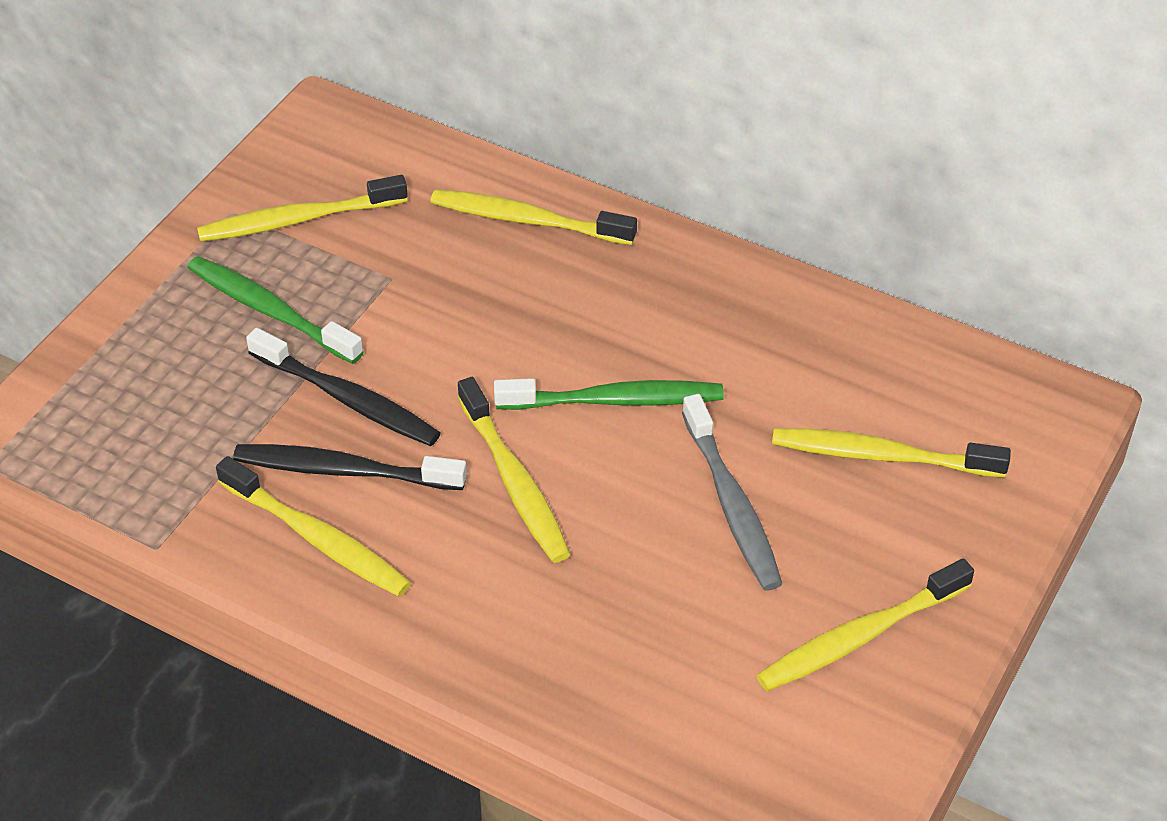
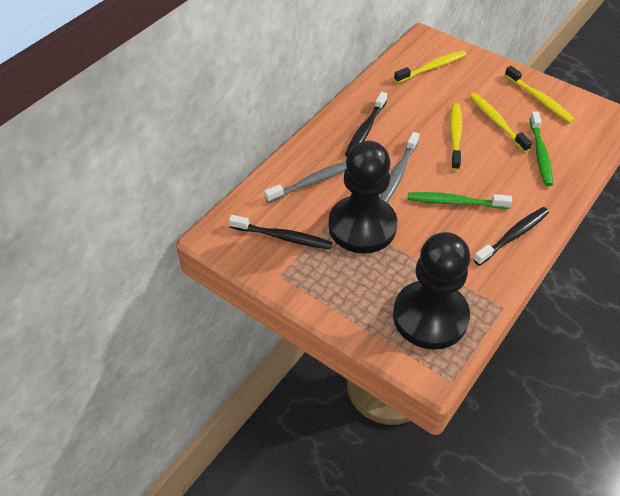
black pawn: none = 0 -> [328,140,397,253] [393,232,470,350] = 2
black toothbrush: [233,444,467,490] [246,328,441,446] = 2 -> [229,215,333,249] [345,92,387,156] [473,207,549,266] = 3
grey toothbrush: [682,394,782,590] = 1 -> [264,161,346,203] [380,132,420,203] = 2
yellow toothbrush: [197,175,408,242] [216,456,411,597] [430,189,637,245] [458,377,571,563] [756,558,974,691] [772,428,1011,478] = 6 -> [394,50,467,83] [450,103,462,171] [469,93,532,152] [505,66,575,123] = 4

